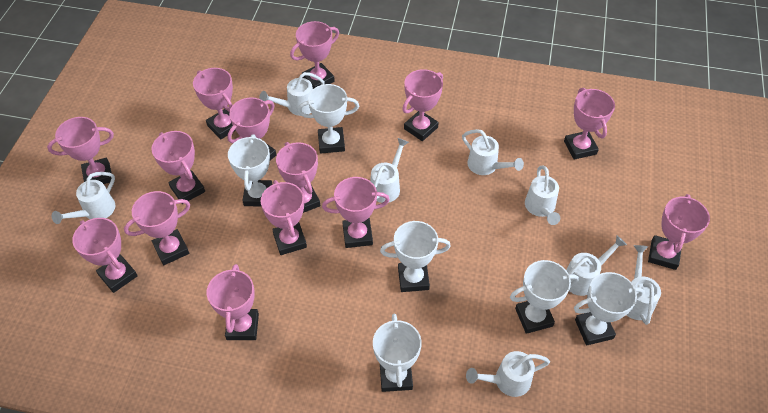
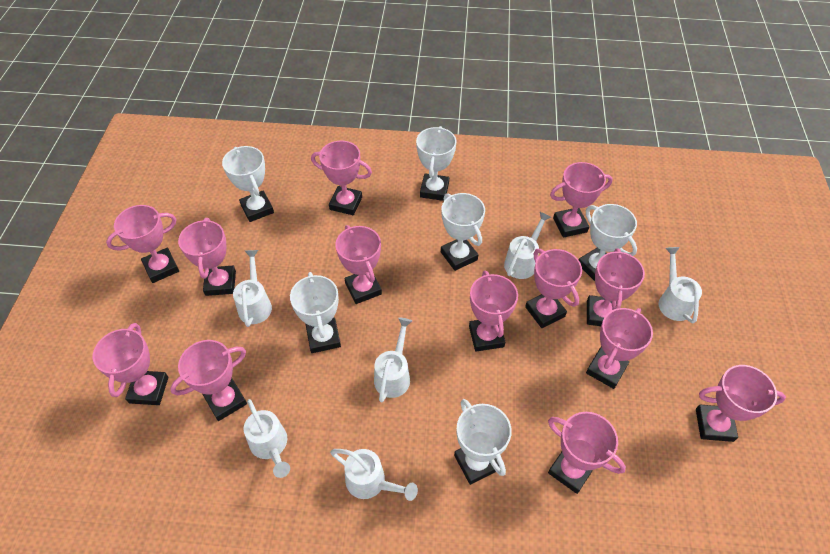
pink trophy: [47,117,114,184] [72,218,138,293] [124,191,190,265] [151,131,205,204] [193,68,236,139] [207,264,259,340] [227,97,276,160] [261,180,307,255] [276,142,320,213] [290,21,339,89] [322,177,390,248] [402,69,443,141] [564,88,615,160] [648,194,710,270] = 14 -> [93,323,168,405] [106,205,179,283] [170,340,247,421] [178,218,236,296] [311,141,372,215] [335,225,382,304] [469,271,518,352] [525,249,582,328] [548,412,626,494] [550,162,613,238] [586,308,653,389] [587,248,645,326] [696,365,786,442] = 13
white watering can: [52,172,115,224] [259,72,325,116] [370,138,409,203] [462,129,524,175] [466,351,550,397] [525,166,560,225] [566,236,627,296] [627,245,661,325] = 8 -> [233,250,272,327] [244,399,290,478] [330,449,418,501] [374,318,412,403] [504,212,551,279] [659,247,702,323] = 6

